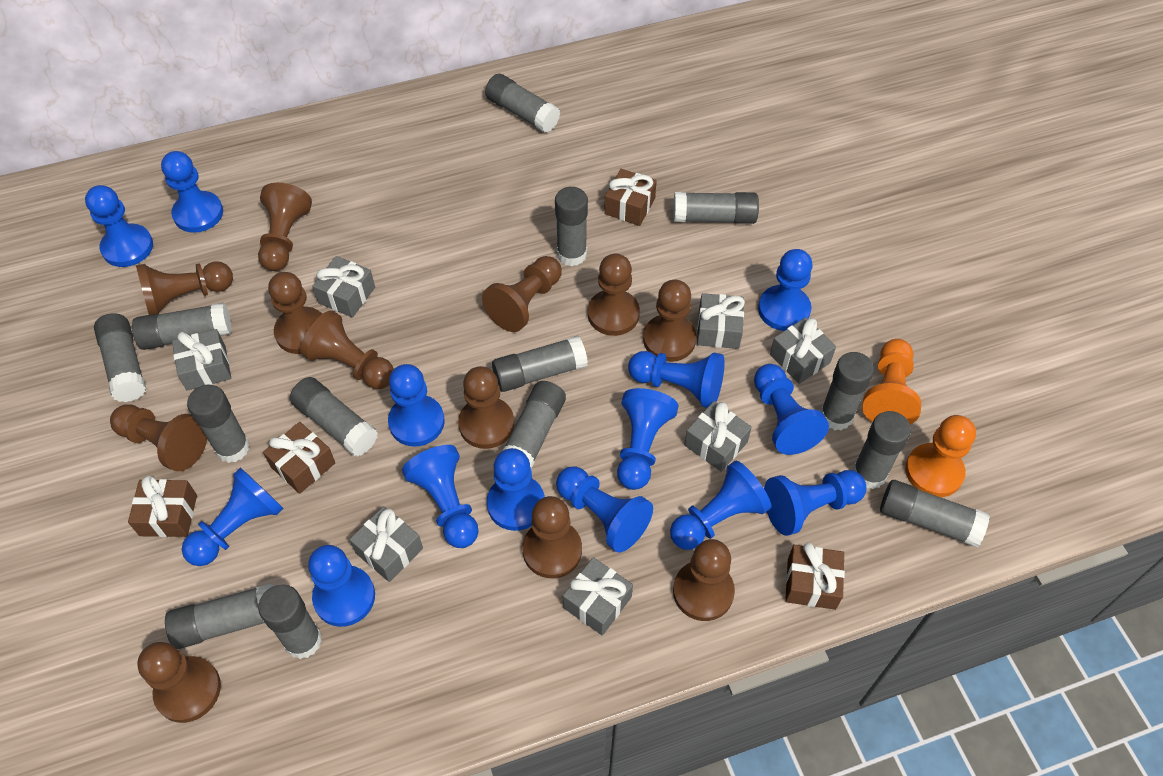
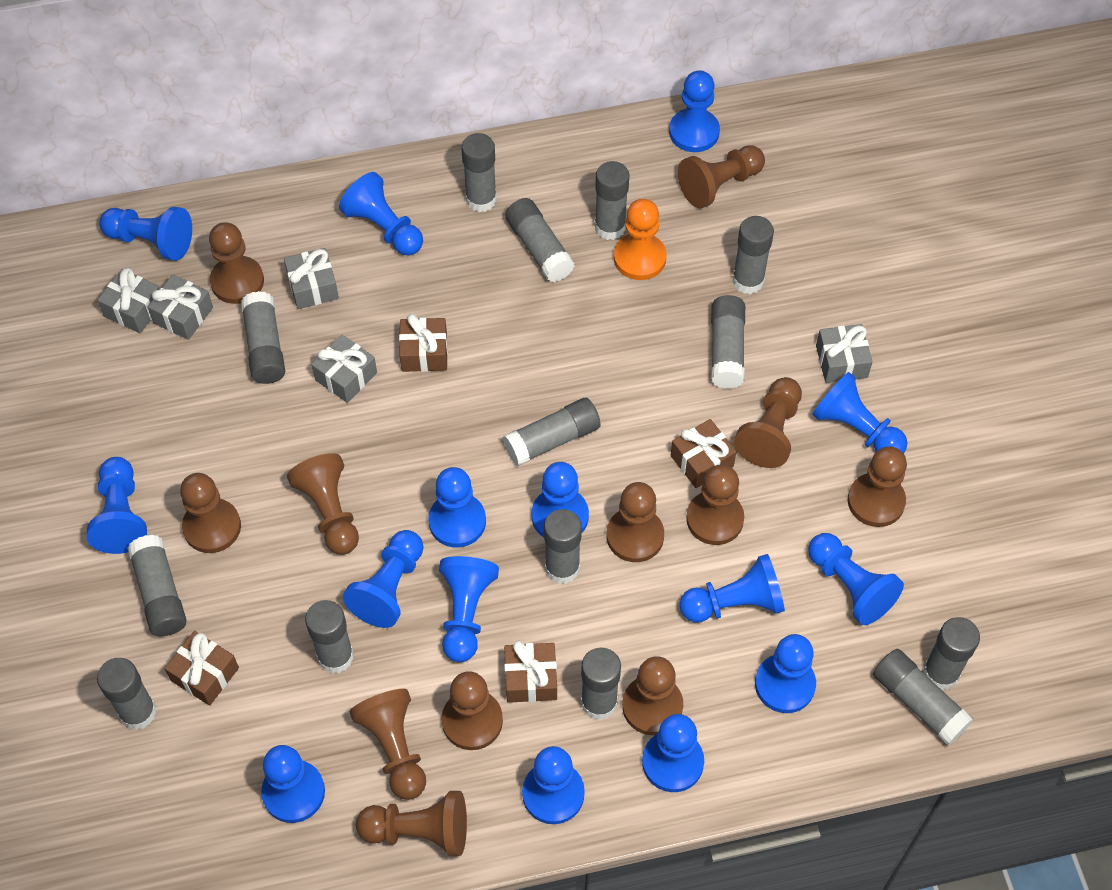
blue pawn: [85,185,153,267] [161,151,223,233] [182,467,284,566] [308,545,375,627] [388,364,445,447] [402,445,479,548] [487,448,545,531] [556,466,653,553] [617,388,679,490] [628,351,725,408] [670,460,771,550] [754,364,829,455] [758,249,813,331] [764,470,867,536] = 14 -> [87,457,147,554] [99,207,192,261] [261,745,325,823] [339,172,423,255] [343,530,423,628] [428,467,486,548] [439,556,499,662] [522,746,585,824] [532,462,589,537] [642,714,704,792] [669,70,720,152] [680,554,785,622] [755,634,816,713] [808,533,904,625] [812,372,908,454] = 15
grey gift: [172,329,231,391] [312,256,375,318] [349,506,423,582] [563,557,633,636] [684,401,752,472] [697,293,745,349] [770,317,836,384] = 7 -> [97,268,160,333] [147,275,213,340] [284,248,339,309] [312,334,377,403] [816,324,873,383] = 5
orange pawn: [862,339,921,424] [905,415,976,497] = 2 -> [614,199,667,280] = 1

